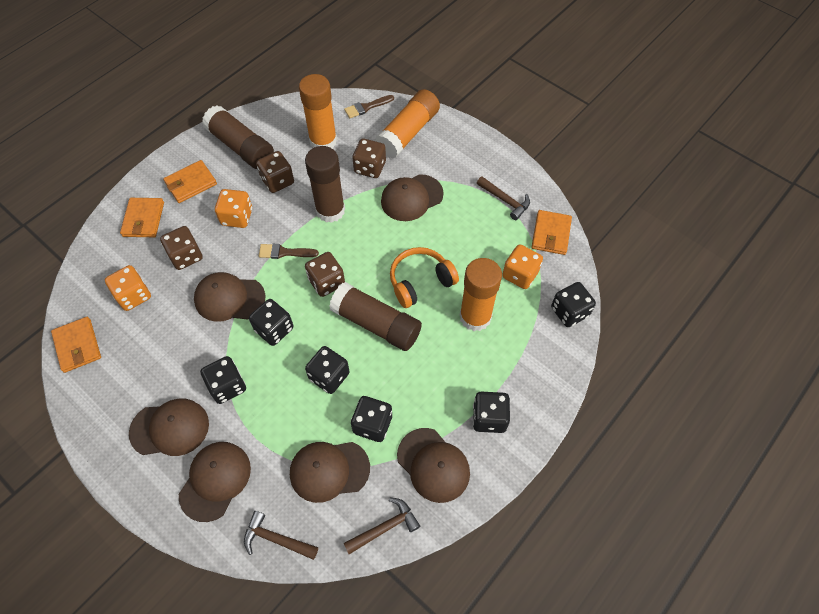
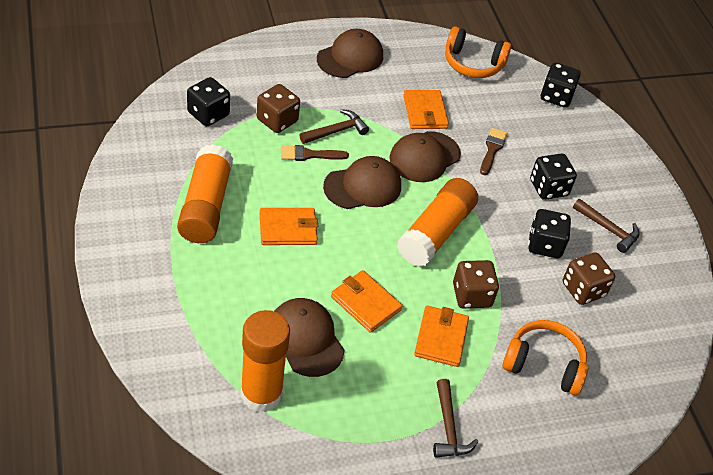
black dice: [200,356,246,404] [249,299,293,346] [305,346,350,394] [351,396,392,442] [473,392,510,433] [551,282,596,327] = 6 -> [187,77,230,126] [528,209,571,258] [530,153,577,200] [541,63,581,108] = 4
brown cap: [129,399,209,456] [179,442,251,522] [194,272,265,322] [290,442,370,503] [381,174,444,221] [397,428,470,503] = 6 -> [274,298,345,377] [317,29,383,78] [323,156,401,209] [389,131,461,182] = 4
brown dice: [160,226,203,270] [256,151,294,193] [305,252,345,297] [352,139,386,178] = 4 -> [257,84,300,133] [453,260,499,309] [563,252,615,305] = 3
brown glue stick: [202,105,274,169] [305,146,345,223] [329,282,422,351] = 3 -> none = 0
orange dice: [105,265,151,311] [215,189,252,228] [502,244,543,289] = 3 -> none = 0
orange headphones: [390,247,459,308] = 1 -> [445,26,511,78] [502,320,588,396] = 2

